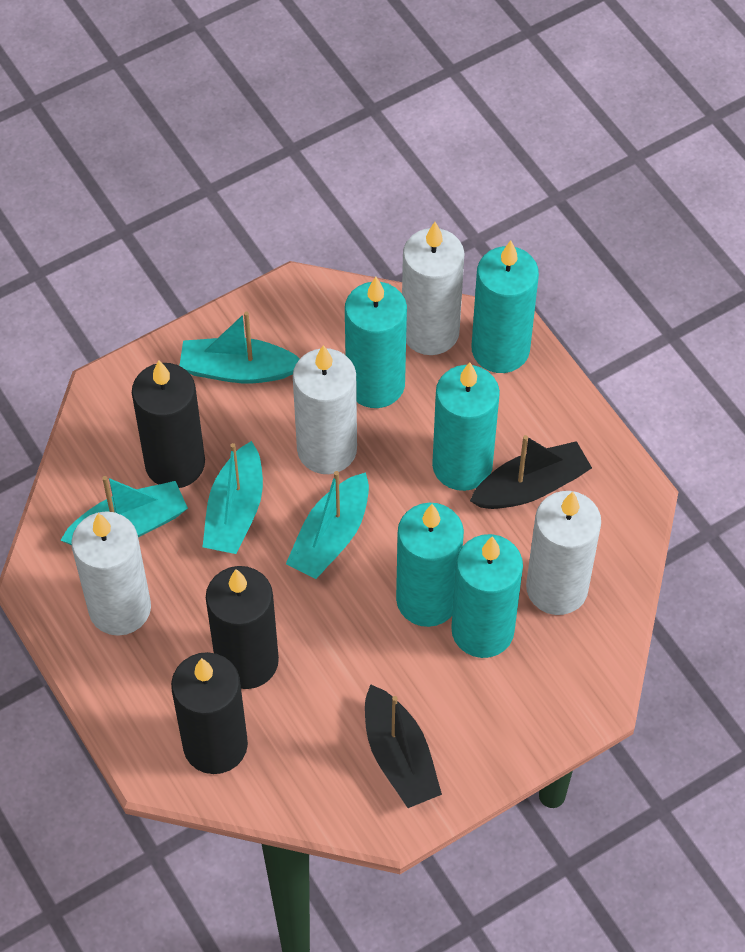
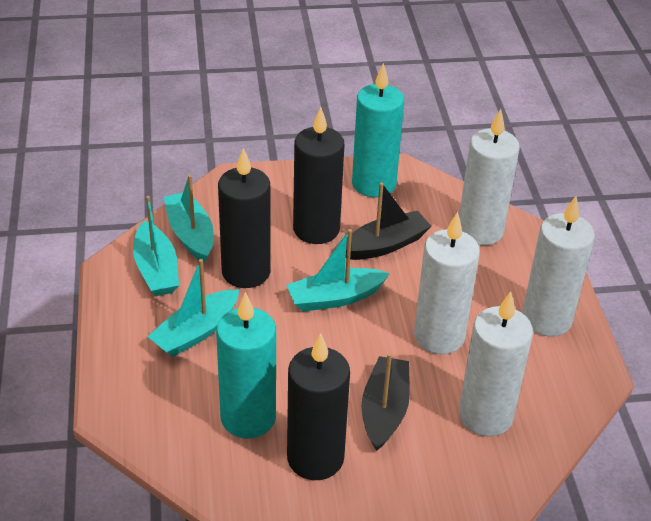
turquoise candle: [345,277,407,408] [396,503,464,627] [432,362,500,491] [451,534,523,658] [472,240,539,373] = 5 -> [216,292,276,438] [352,63,404,197] = 2

